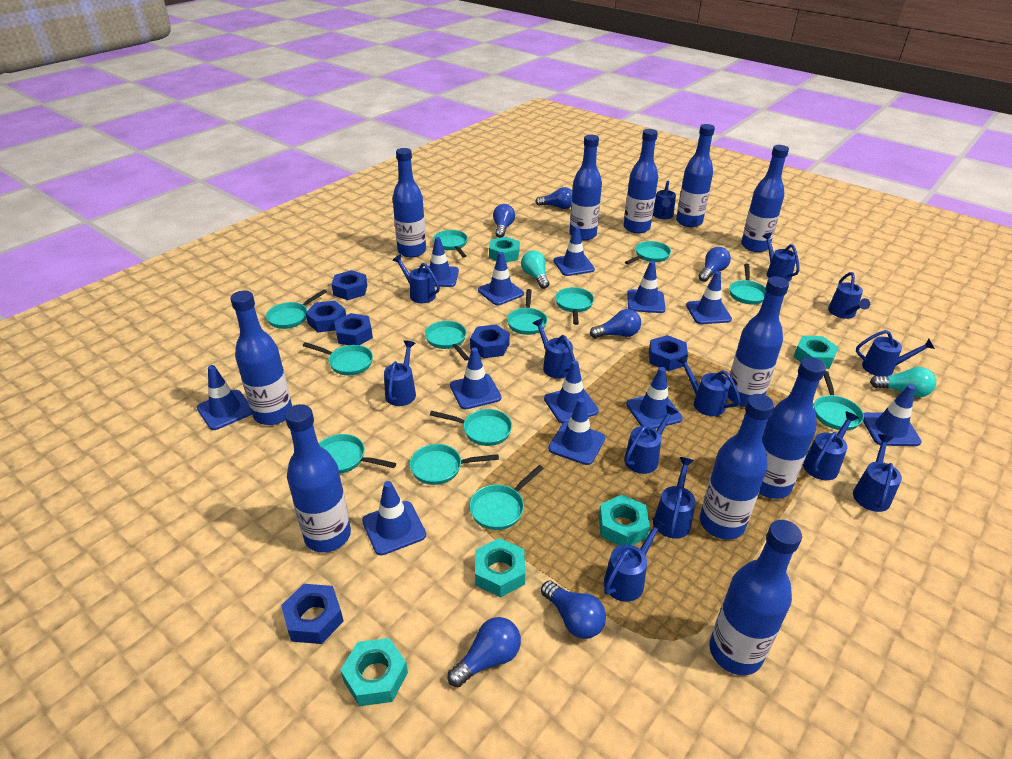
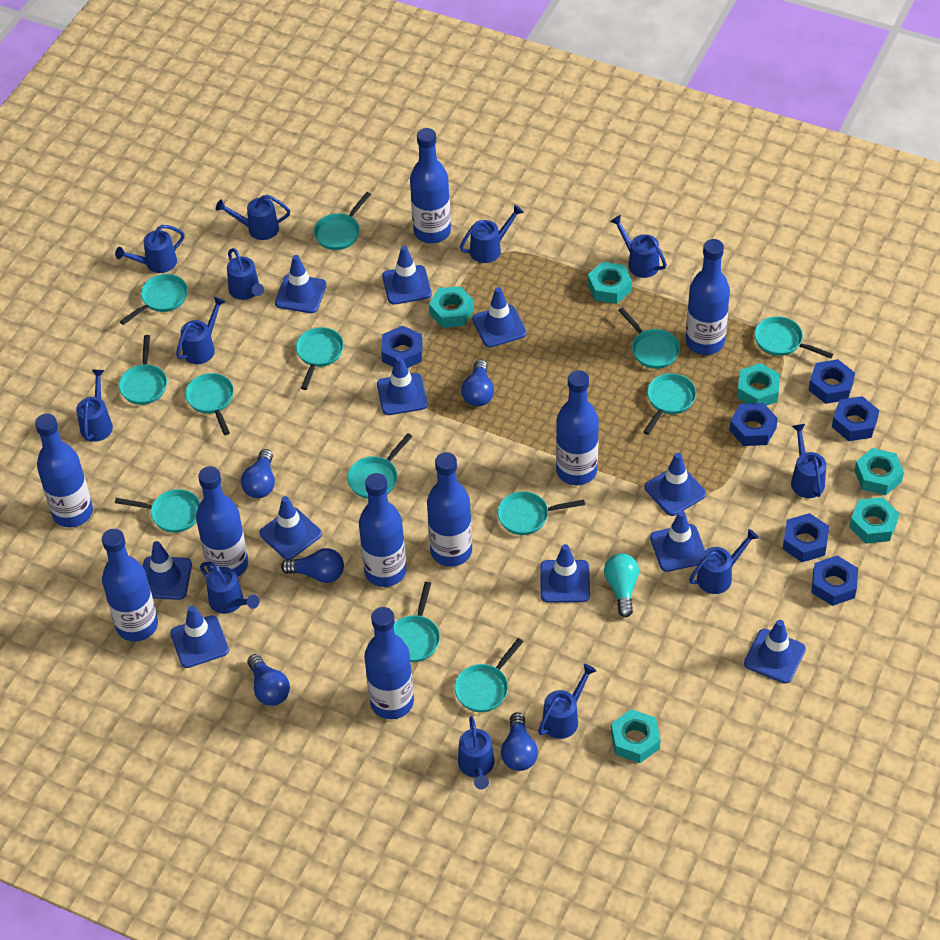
blue bottle: [230,291,292,425] [285,404,351,553] [392,148,426,257] [569,135,602,241] [624,129,658,233] [676,124,715,227] [700,394,774,540] [709,520,802,675] [728,276,789,407] [741,145,789,252] [759,357,826,499] = 11 -> [35,414,93,527] [102,529,158,642] [196,466,248,577] [359,473,406,587] [364,607,414,719] [410,128,451,244] [427,452,472,567] [556,370,599,485] [686,239,730,355] = 9
blue light bulb: [448,617,521,687] [493,204,515,238] [535,187,572,209] [541,581,606,639] [590,309,641,338] [699,247,731,282] = 6 -> [241,449,275,498] [248,654,290,706] [281,548,344,583] [461,360,494,407] [501,713,538,771] = 5
blue traffic cone: [197,365,252,430] [362,481,426,555] [425,237,459,287] [450,348,501,409] [478,252,524,305] [544,361,599,423] [548,398,605,465] [554,226,595,276] [626,367,683,429] [627,261,666,313] [686,271,732,324] [863,385,922,446] = 12 -> [143,541,192,600] [170,605,229,668] [260,496,322,560] [275,255,327,313] [377,356,428,415] [382,246,432,305] [472,287,526,348] [540,544,590,603] [645,453,706,516] [650,511,705,572] [744,620,806,684] = 11
blue watering can: [384,340,416,406] [392,255,440,303] [533,318,575,379] [604,517,666,602] [624,405,678,474] [653,180,676,219] [654,457,695,539] [677,355,741,416] [762,233,799,281] [803,411,859,480] [828,272,870,319] [853,434,902,512] [856,330,935,376] = 13 -> [76,370,113,442] [115,225,184,273] [176,297,226,364] [200,562,259,614] [216,195,290,240] [227,248,264,300] [458,716,495,790] [460,205,524,263] [538,664,596,739] [610,215,667,278] [689,529,759,594] [791,424,826,498] = 12
turquoise light bulb: [521,250,549,289] [870,367,936,397] = 2 -> [604,553,639,617] = 1
turquoise nut: [340,638,408,706] [475,538,525,598] [489,237,520,262] [599,495,650,546] [794,336,838,369] = 5 -> [429,286,474,328] [588,262,632,304] [611,709,661,763] [737,363,780,406] [849,497,899,544] [855,448,904,495] = 6

